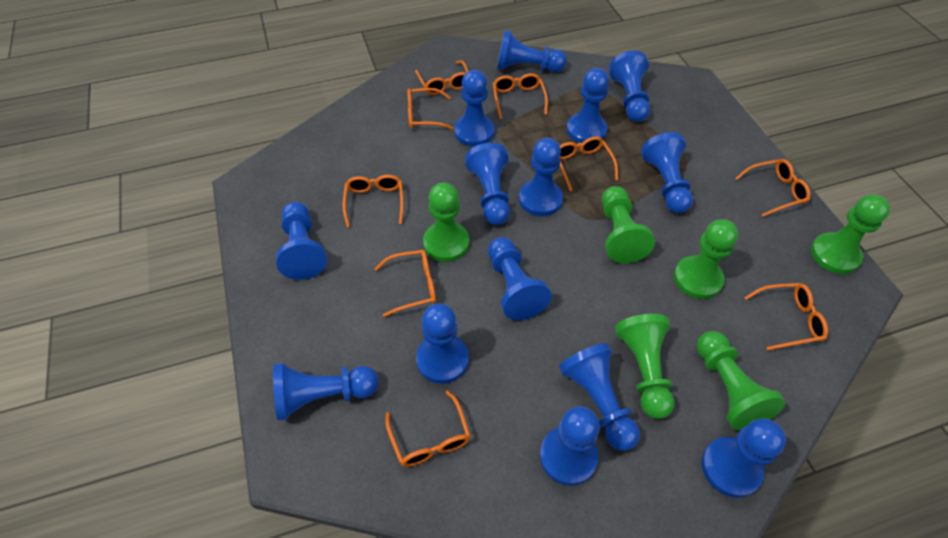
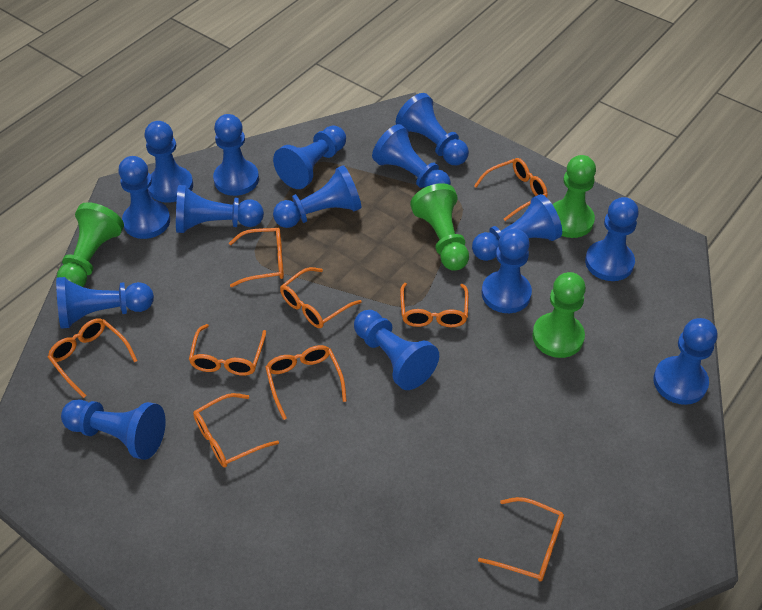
blue pawn: [273,363,378,421] [276,202,327,280] [416,304,469,384] [454,70,494,146] [465,143,510,225] [488,237,552,320] [497,30,567,72] [519,138,563,216] [540,406,600,486] [559,343,640,451] [567,68,609,143] [609,51,650,122] [641,132,693,213] [702,418,786,498] = 14 -> [56,277,154,329] [61,399,166,460] [118,156,170,239] [145,121,193,203] [176,185,264,233] [213,114,259,196] [273,126,346,189] [273,165,361,228] [354,310,439,390] [372,124,451,188] [396,93,469,165] [472,194,562,261] [482,229,532,313] [585,197,639,281] [653,318,717,405] = 15
green pawn: [423,182,469,262] [602,186,655,263] [615,314,675,419] [674,219,738,299] [697,331,785,430] [811,194,890,274] = 6 -> [57,202,124,287] [410,183,469,271] [532,272,586,358] [552,155,596,238] = 4

